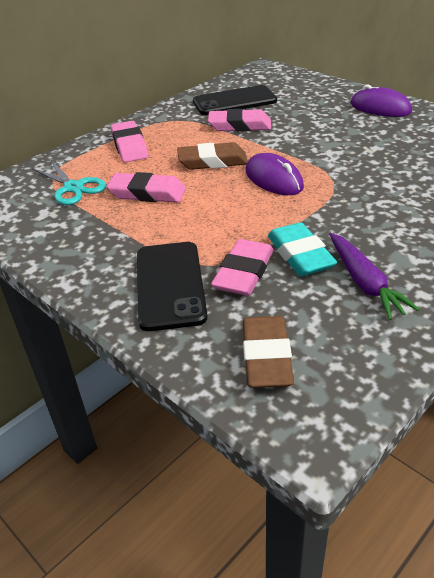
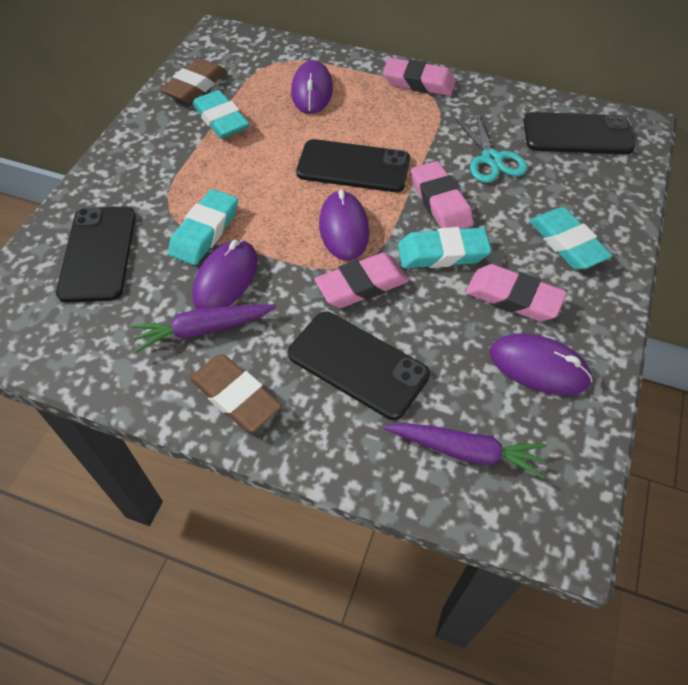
black phone: [137,242,207,331] [193,85,277,115] = 2 -> [56,206,136,303] [288,311,430,420] [296,139,410,192] [524,112,635,154] = 4
purple carrot: [329,233,420,320] = 1 -> [131,304,276,353] [384,423,547,478] = 2
purple mouse: [246,153,304,195] [350,84,412,117] = 2 -> [192,240,258,309] [291,60,333,114] [319,190,369,261] [490,333,592,395] = 4
turquoise eraser: [268,222,337,276] = 1 -> [168,189,238,265] [192,90,249,139] [398,227,491,268] [529,207,612,270] = 4

